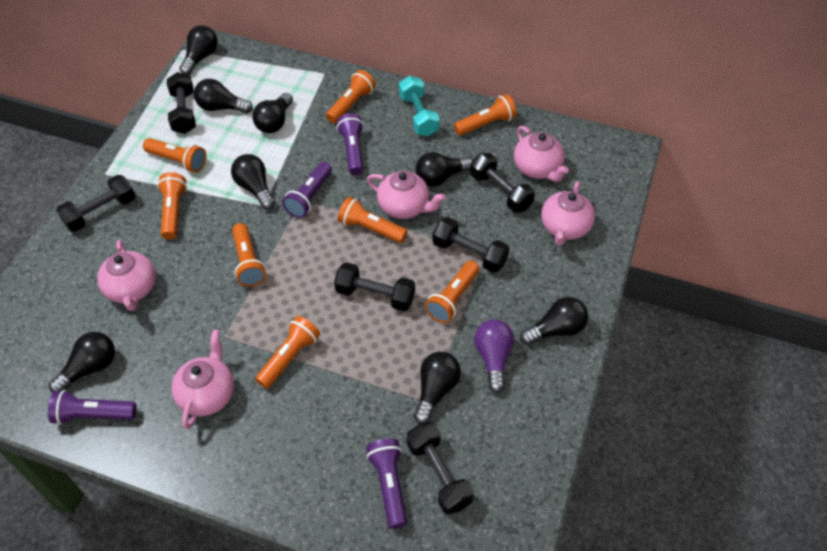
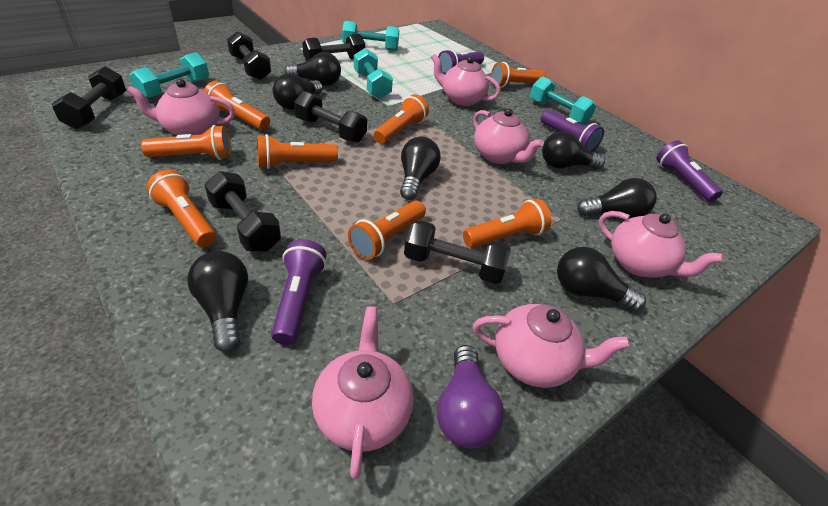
black light bulb: [49,332,115,393] [179,25,218,75] [194,79,253,114] [231,154,275,209] [252,93,293,133] [414,352,461,424] [415,152,473,186] [520,297,588,345] = 8 -> [187,251,248,352] [273,73,323,110] [285,52,341,86] [400,136,441,200] [542,131,605,169] [557,247,646,311] [577,178,657,219] = 7
pink teapot: [97,240,156,311] [171,330,234,429] [367,171,446,219] [514,126,569,182] [541,181,595,246] = 5 -> [127,79,235,135] [312,306,414,479] [431,54,501,106] [473,108,544,164] [473,304,630,388] [599,211,724,278] = 6
turquoise dumbbell: [399,76,439,136] = 1 -> [129,52,209,99] [342,21,399,51] [354,48,393,99] [530,77,596,125] = 4

